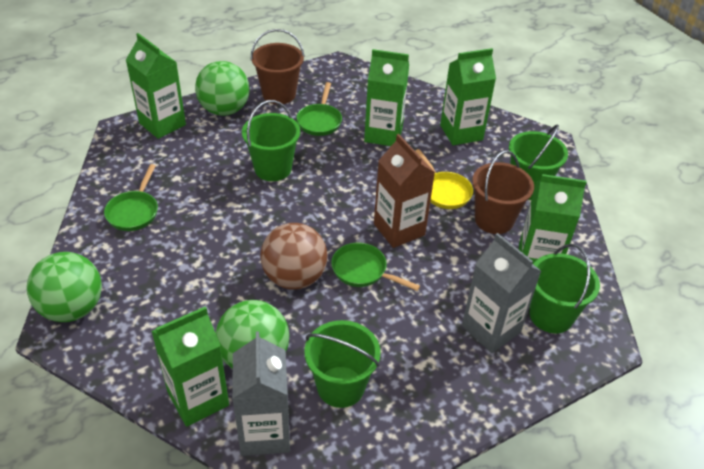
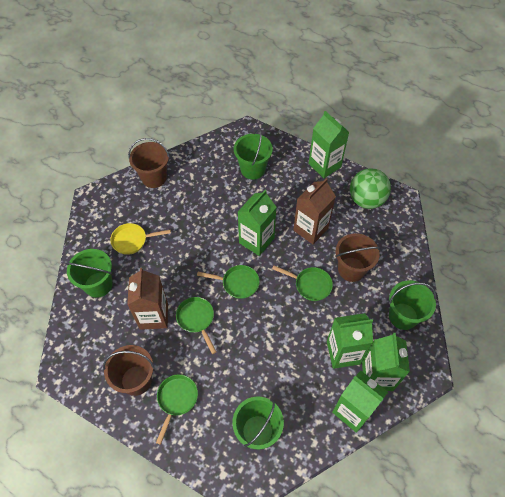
brown ball: [260,223,328,290] = 1 -> none = 0
brown bucket: [251,29,305,104] [472,150,534,234] = 2 -> [103,345,155,396] [128,138,170,188] [335,233,380,282] = 3
brown carton: [374,134,435,248] = 1 -> [127,268,168,330] [293,178,336,244] = 2
green ball: [27,252,102,322] [195,61,250,116] [215,300,289,369] = 3 -> [350,168,391,209] = 1
green pan: [104,164,158,231] [296,82,342,136] [331,243,420,291] = 3 -> [156,374,198,445] [176,297,216,354] [197,265,260,299] [272,266,333,301] = 4
grey carton: [232,331,290,456] [462,233,541,353] = 2 -> none = 0

